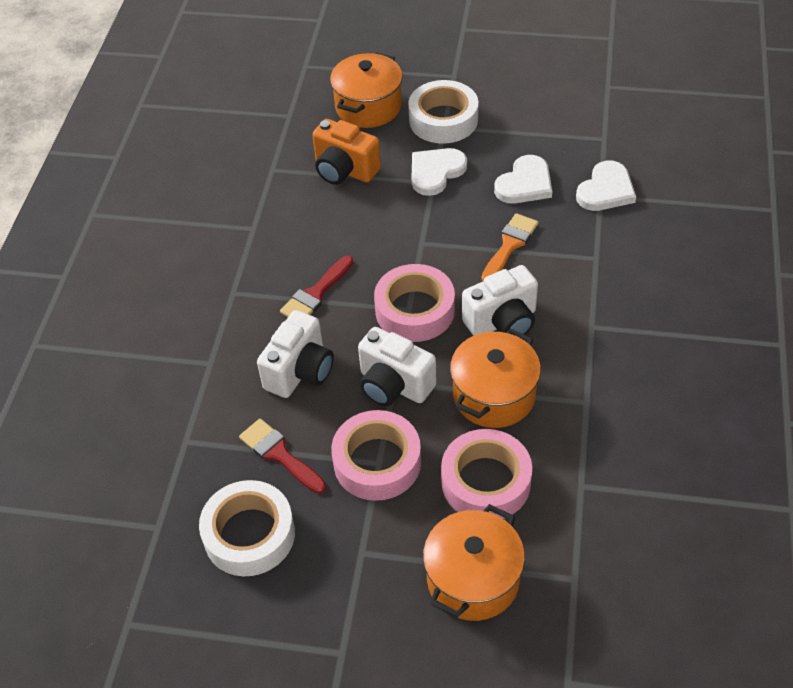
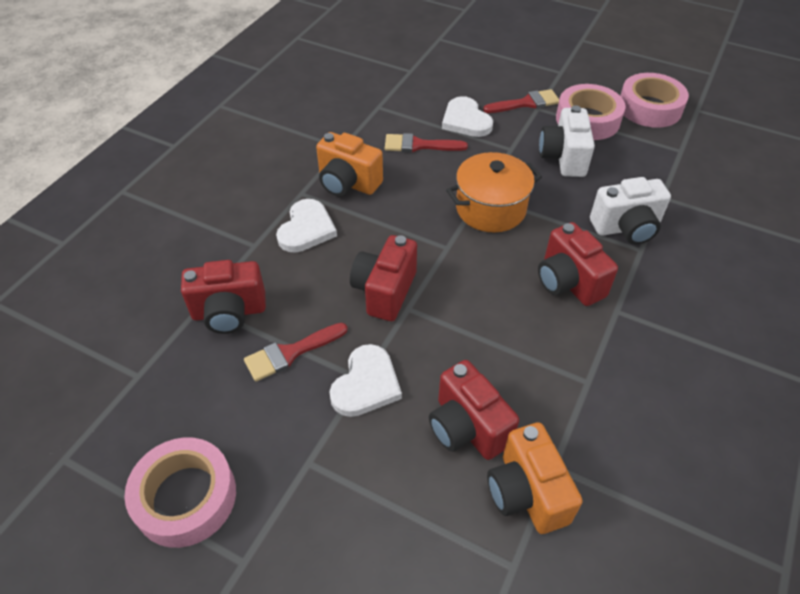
orange brush: [481,213,538,281] = 1 -> none = 0
orange camera: [312,119,381,185] = 1 -> [316,132,383,196] [487,422,583,534] = 2
orange pot: [330,52,403,128] [423,504,525,621] [450,328,541,428] = 3 -> [446,152,542,232] = 1
red brush: [239,419,326,494] [280,256,353,317] = 2 -> [244,323,348,382] [385,133,468,153] [483,89,559,113] = 3
red camera: none = 0 -> [181,260,266,334] [350,235,417,321] [429,360,519,460] [538,222,618,306] = 4
white camera: [257,310,334,398] [358,327,437,406] [462,265,538,336] = 3 -> [539,105,595,177] [590,177,671,245] = 2
white tape: [199,480,295,576] [408,80,478,144] = 2 -> none = 0

